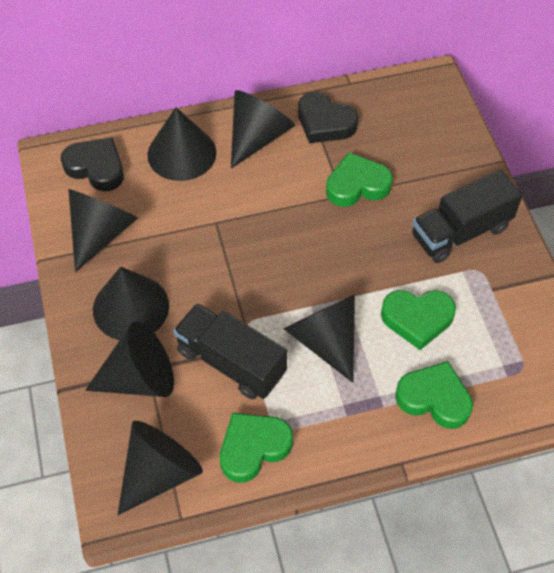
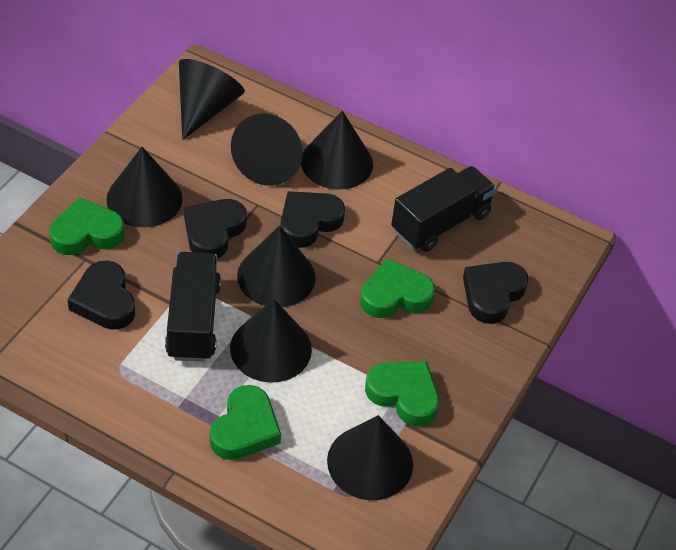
black heart: [61,137,124,191] [298,92,358,143] = 2 -> [68,260,135,330] [184,199,247,258] [280,191,345,248] [463,262,528,324] = 4

